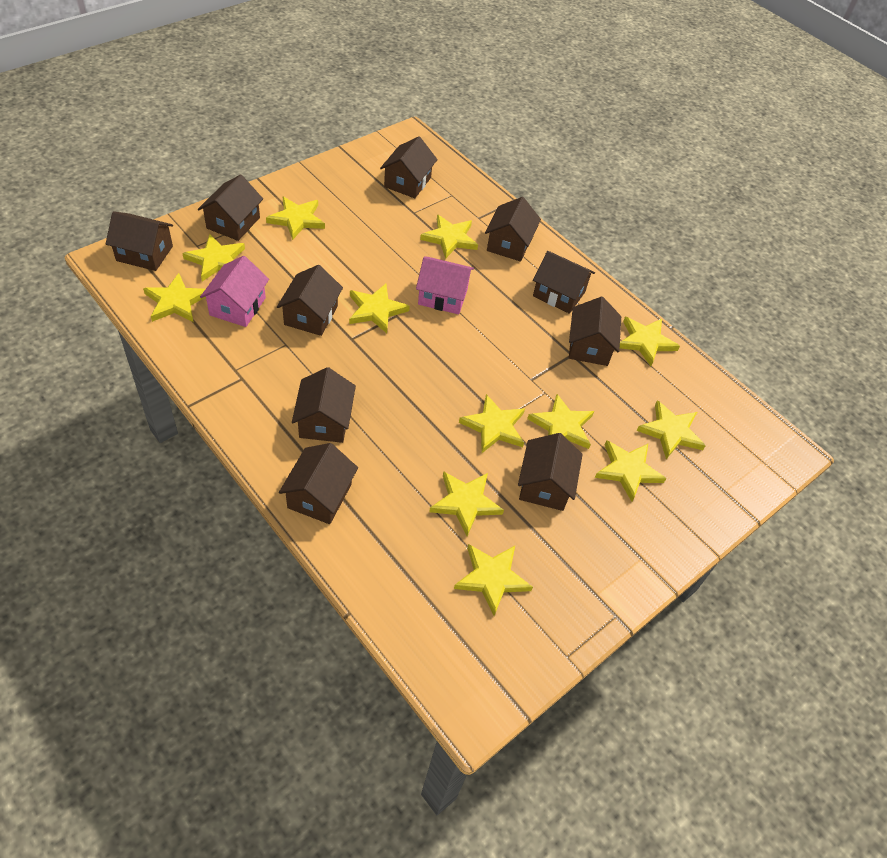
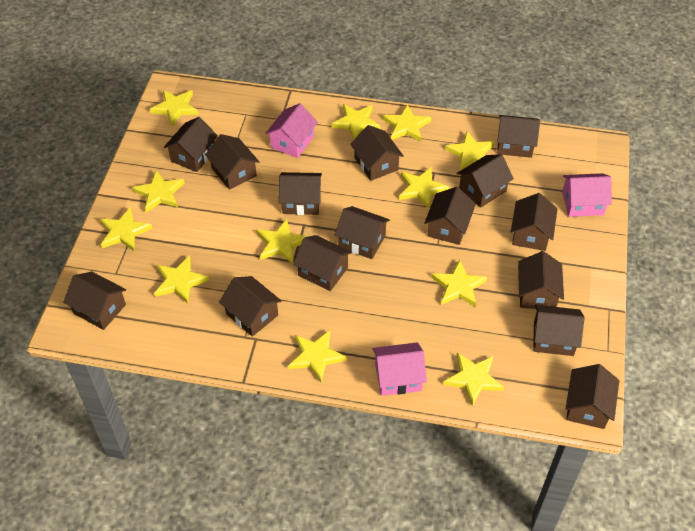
brown house: [106,211,173,271] [198,174,263,241] [277,265,343,336] [279,443,358,524] [292,367,356,443] [380,136,438,198] [485,197,541,262] [518,433,583,511] [533,251,595,314] [569,296,621,366] = 10 -> [63,272,126,330] [163,117,218,172] [205,134,259,190] [219,276,282,337] [279,172,322,215] [293,235,352,291] [334,206,390,259] [351,125,404,181] [424,187,476,245] [457,154,514,208] [497,115,540,158] [511,193,557,251] [518,251,564,309] [533,305,585,356] [566,364,619,429] = 15
pink house: [200,256,269,327] [416,256,474,314] = 2 -> [265,103,318,158] [373,342,427,396] [562,173,612,217] = 3

